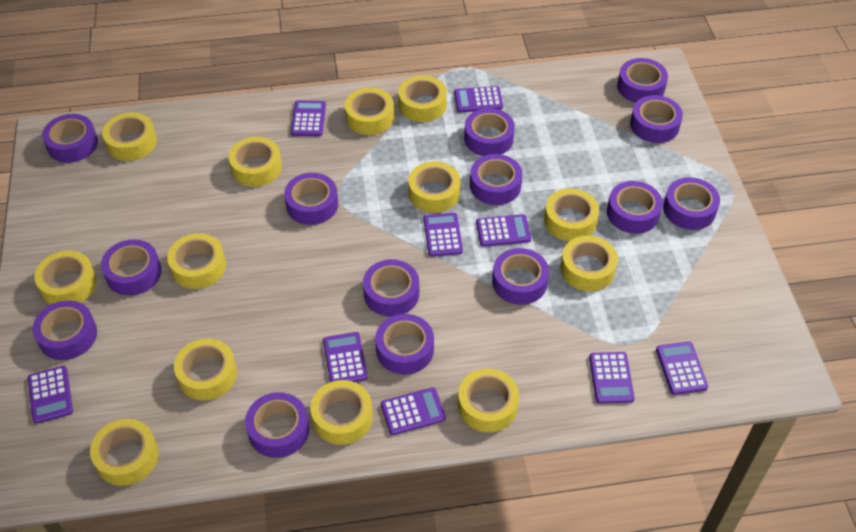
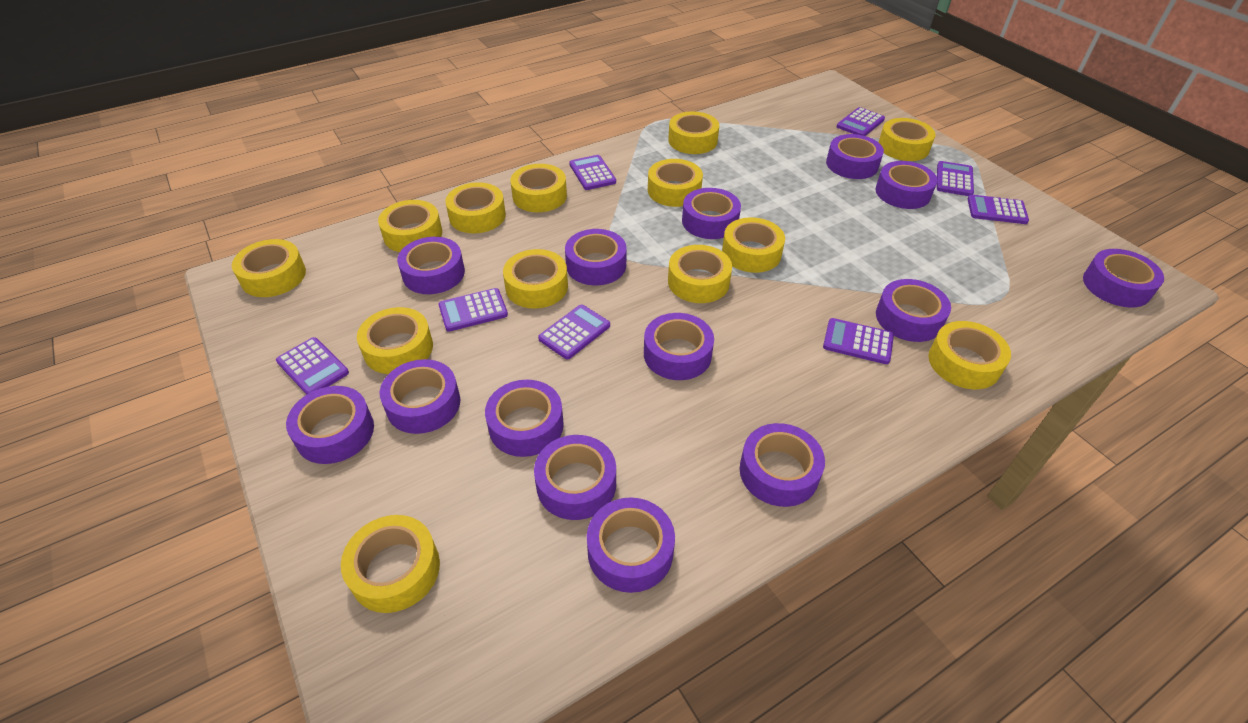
purple calculator: [28,366,73,424] [291,101,326,136] [323,332,368,382] [381,387,446,435] [424,213,463,257] [454,86,503,113] [476,214,531,247] [589,352,635,404] [656,341,708,395] = 9 -> [276,337,349,395] [438,288,508,332] [538,304,610,360] [569,155,616,190] [823,318,894,364] [837,107,885,136] [937,161,974,196] [968,195,1029,224] = 8

